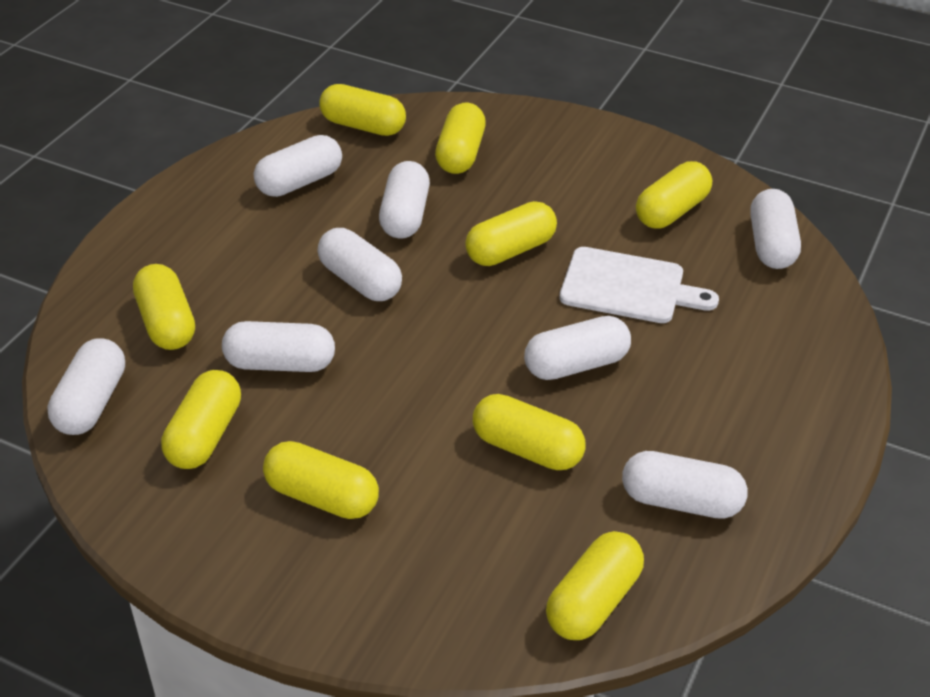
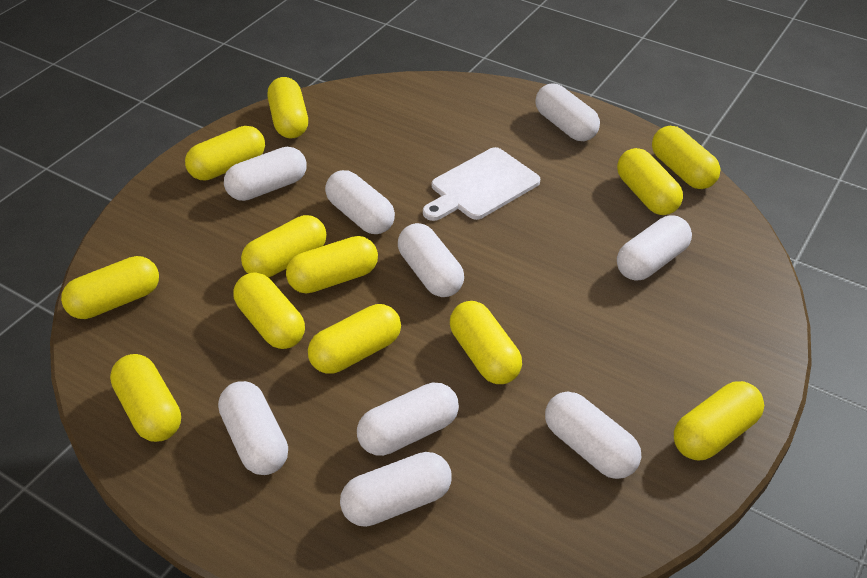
white capsule: [47,338,125,435] [222,321,335,372] [254,135,342,197] [317,228,402,301] [379,161,430,239] [524,316,631,380] [622,451,748,519] [750,189,801,269] = 8 -> [218,381,288,475] [224,147,307,201] [325,170,395,234] [340,452,452,527] [357,383,459,456] [398,223,464,297] [535,83,600,141] [545,392,641,479] [617,215,692,280] = 9
yellow capsule: [133,264,195,350] [161,370,241,469] [263,441,379,519] [320,84,406,136] [435,103,486,174] [465,201,557,266] [473,394,586,470] [546,531,644,640] [636,161,712,228] = 9 -> [61,256,159,319] [110,354,181,442] [185,126,265,181] [234,272,305,349] [241,215,327,278] [267,77,308,138] [286,236,378,293] [308,304,401,374] [450,301,522,384] [617,148,683,215] [652,126,721,189] [674,381,764,460] = 12

